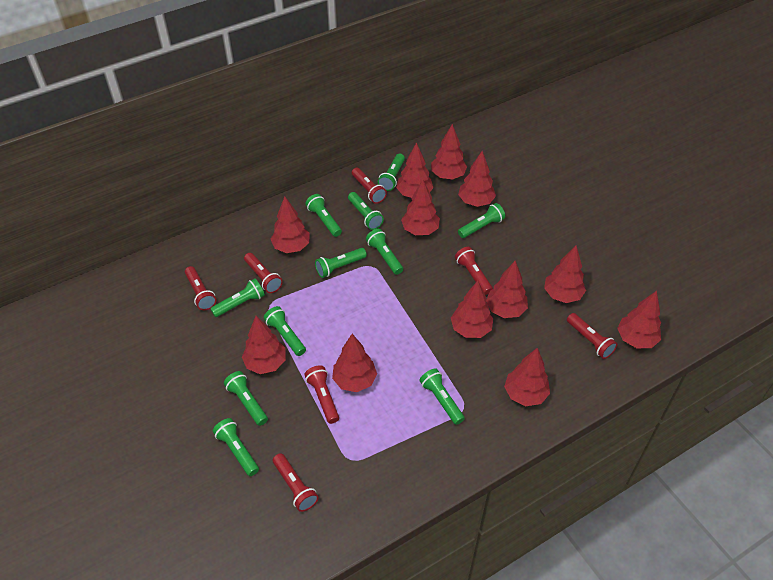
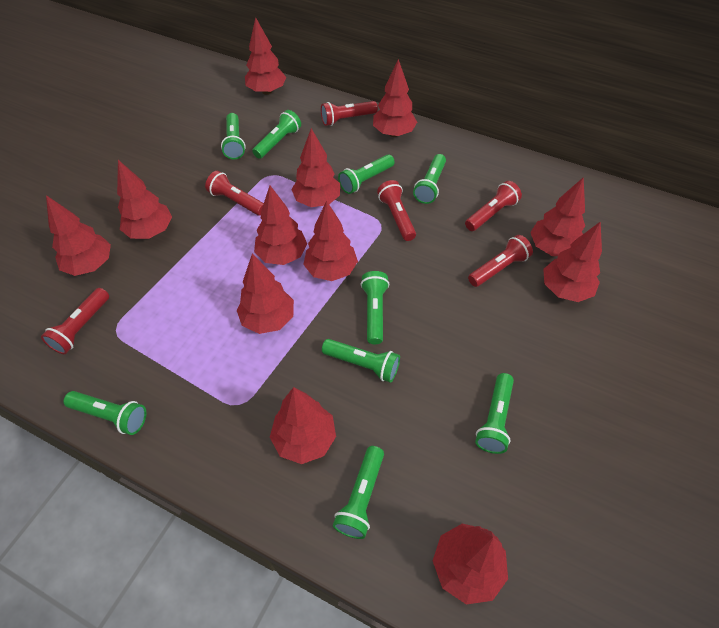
green flashlight: [210,279,265,317] [213,418,259,476] [224,371,268,426] [264,306,306,356] [305,194,342,237] [315,248,367,278] [348,192,384,230] [366,229,403,275] [378,153,405,191] [419,368,465,425] [458,203,505,238] = 11 -> [63,391,146,435] [221,113,246,159] [252,110,301,159] [322,339,400,383] [333,446,384,539] [338,154,395,194] [360,271,389,344] [413,154,446,204] [475,373,514,454] = 9
red flashlight: [185,266,217,310] [244,253,283,293] [273,453,319,512] [304,365,339,424] [352,168,387,204] [455,247,493,295] [567,313,617,359] = 7 -> [41,288,109,354] [205,171,264,216] [321,101,378,126] [377,180,416,241] [465,181,522,231] [468,235,533,287] = 6

